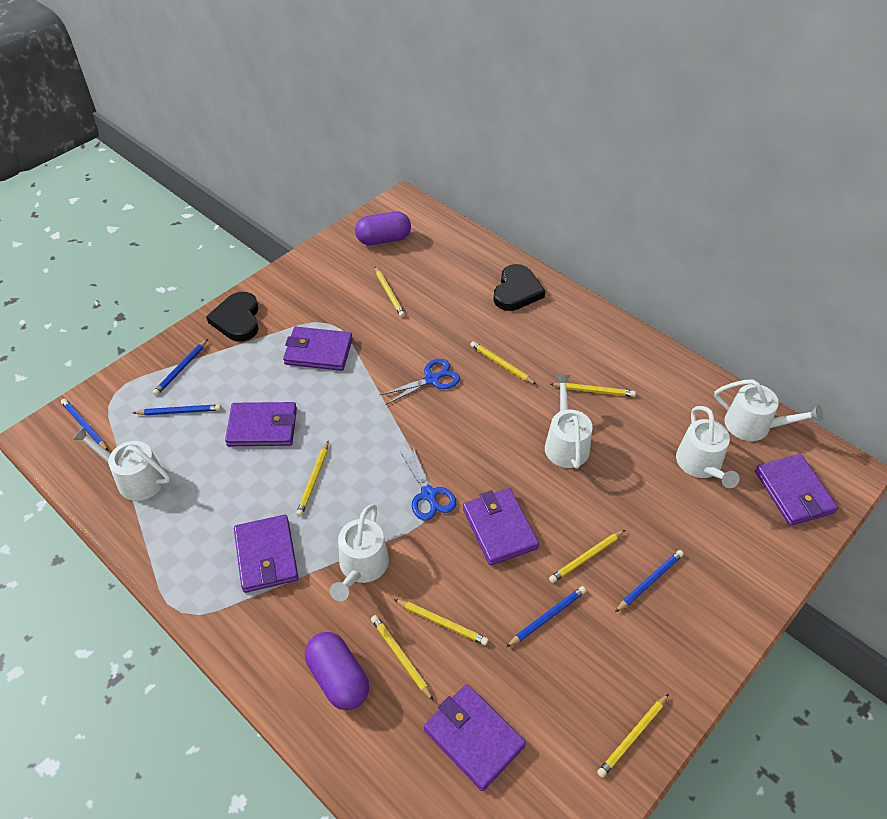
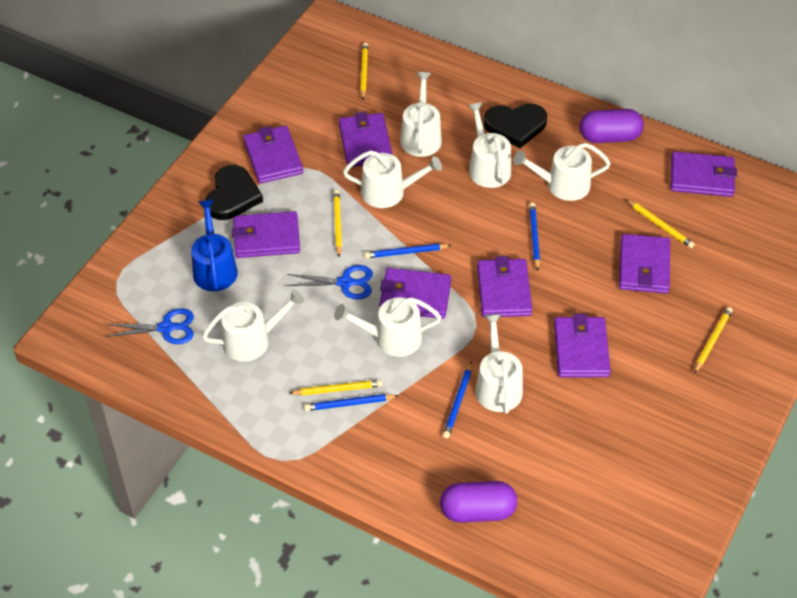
blue pencil: [61,399,108,451] [133,404,221,415] [153,339,208,396] [506,586,586,647] [615,550,684,612] = 5 -> [304,394,398,411] [364,244,452,258] [443,362,472,438] [529,203,540,271] = 4
blue watering can: none = 0 -> [191,200,238,291] = 1
purple wallet: [225,402,297,446] [234,515,299,593] [283,327,353,371] [424,684,526,791] [463,488,539,565] [755,454,838,526] = 6 -> [232,211,300,258] [243,126,303,184] [339,112,393,167] [379,268,451,319] [477,256,532,317] [554,314,611,377] [619,234,670,294] [671,151,737,197] = 8
white watering can: [72,427,170,501] [330,504,389,601] [545,375,593,469] [676,406,739,488] [714,379,823,441] = 5 -> [202,289,304,362] [334,297,441,357] [343,150,442,208] [400,72,442,157] [468,102,511,188] [475,314,523,414] [513,143,611,201] = 7
yellow pencil: [296,440,329,517] [371,615,434,701] [375,267,405,317] [394,599,488,645] [470,341,536,384] [549,530,625,583] [550,383,636,397] [597,694,669,778] = 8 -> [289,380,383,395] [333,190,342,257] [360,43,368,100] [626,199,695,248] [694,307,733,373] = 5

